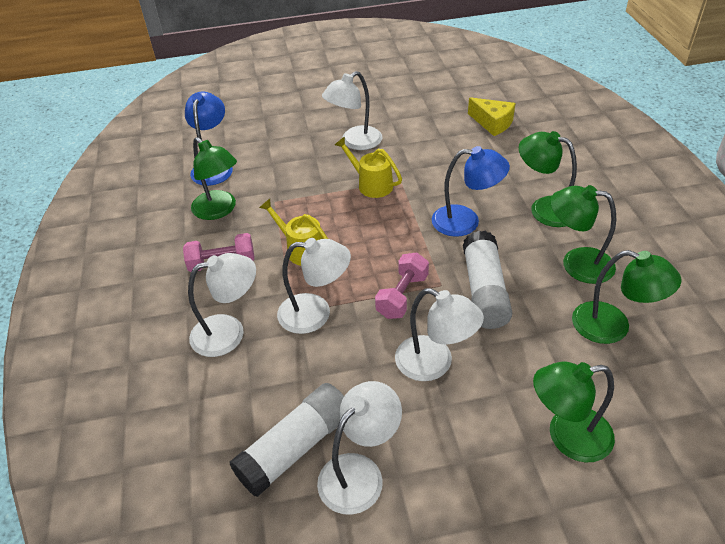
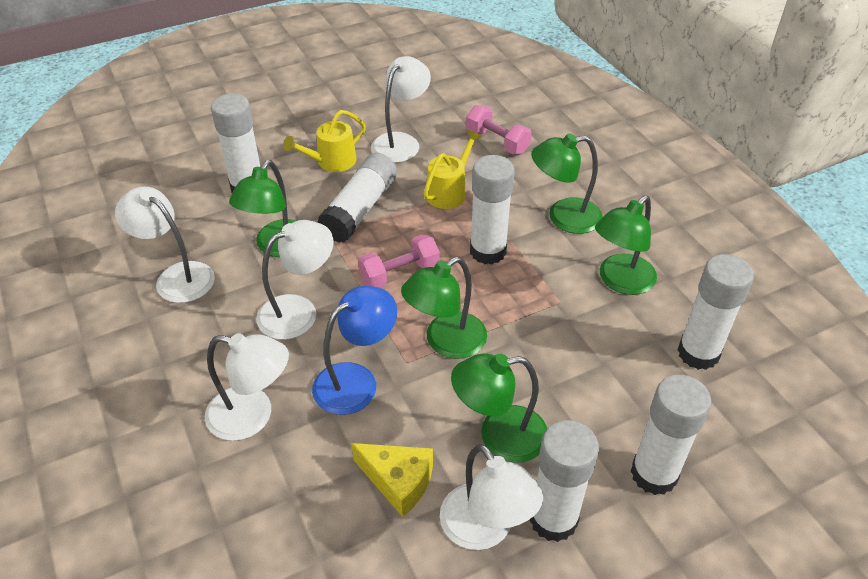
blue lamp: [185,91,233,186] [432,146,510,237] = 2 -> [312,286,397,415] = 1
white glue stick: [230,383,344,497] [463,231,512,329] = 2 -> [211,93,260,193] [317,153,397,243] [470,155,515,265] [530,420,599,542] [631,375,711,495] [678,254,754,370] = 6

